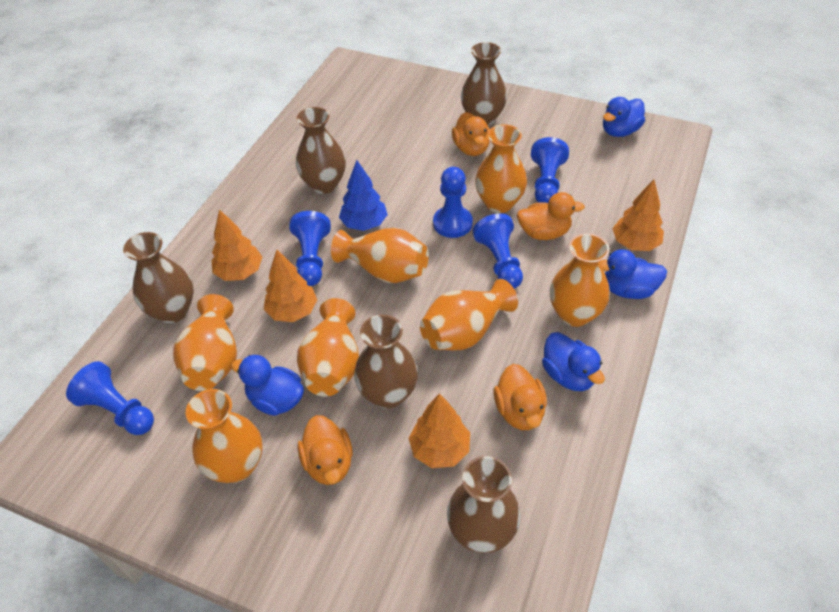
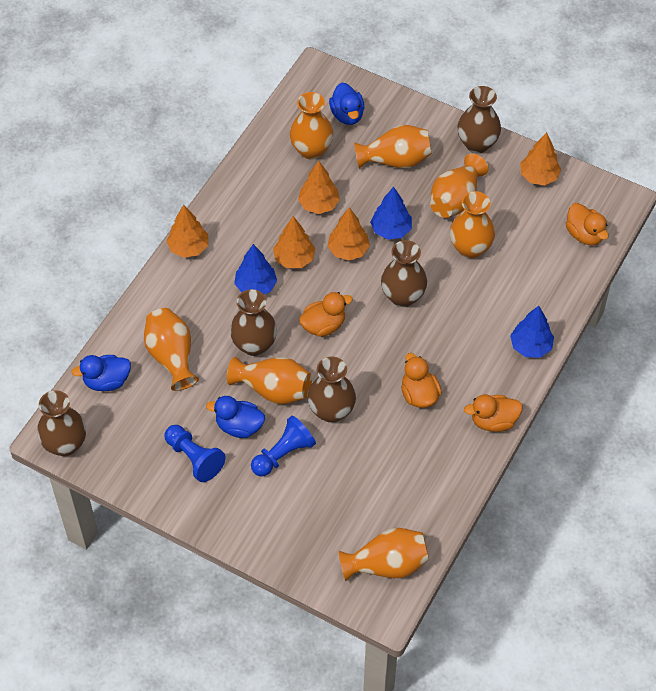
blue duck: [231,355,304,416] [542,332,605,391] [600,249,667,299] [603,97,645,137] = 4 -> [71,355,131,391] [206,396,265,438] [329,83,364,125] = 3
blue pawn: [66,361,154,435] [289,211,331,286] [433,167,473,238] [472,213,523,289] [531,137,569,203] = 5 -> [164,425,226,482] [251,415,316,476] = 2
blue tree: [339,160,388,231] = 1 -> [234,244,277,294] [370,187,412,240] [510,306,554,358] = 3
orange tree: [211,209,262,281] [264,249,317,322] [409,393,470,468] [612,179,664,251] = 4 -> [167,205,208,258] [273,216,316,268] [298,161,340,214] [328,207,370,261] [520,132,561,185] = 5

